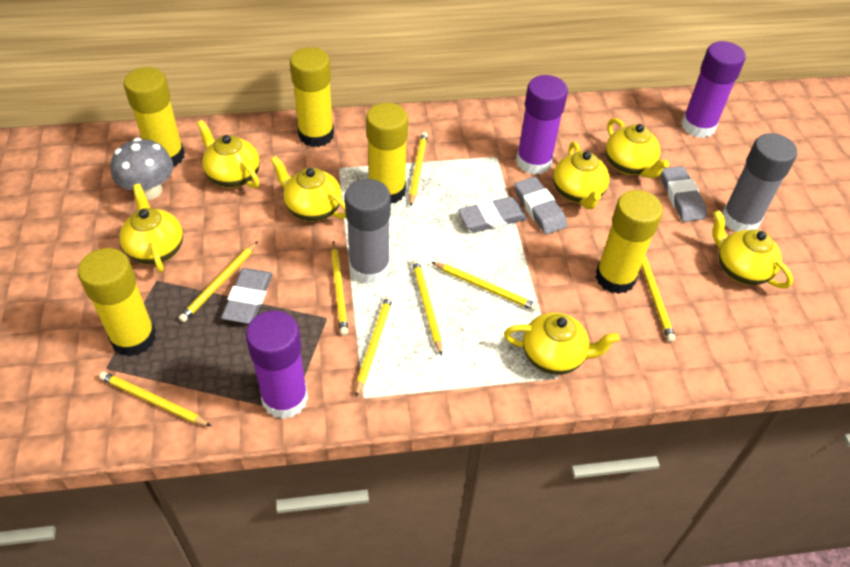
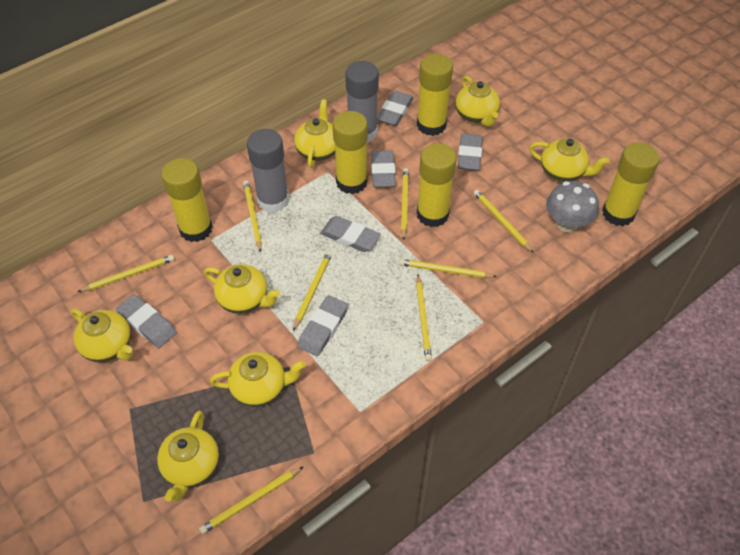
grey eraser: [221,268,273,324] [458,197,527,232] [514,177,567,234] [661,166,706,222] = 4 -> [116,294,177,348] [297,295,348,356] [320,216,381,252] [371,150,396,188] [377,91,413,126] [458,134,482,171] = 6
purple glue stick: [246,310,308,419] [516,75,568,175] [681,41,746,138] = 3 -> none = 0

